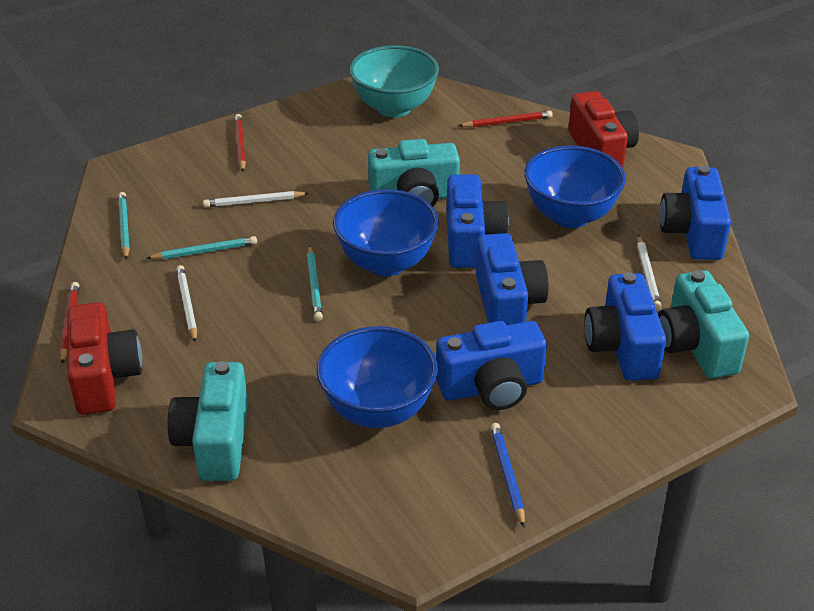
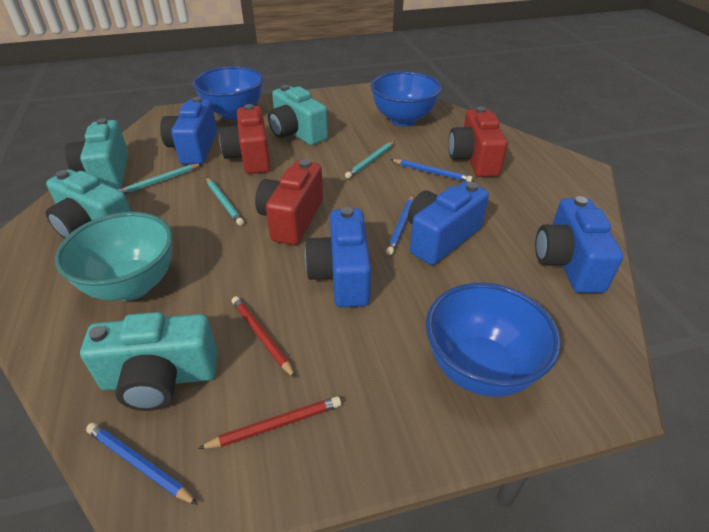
blue camera: [436,321,547,410] [447,174,509,268] [476,233,549,325] [584,272,666,381] [660,165,731,260] = 5 -> [160,97,217,164] [305,207,371,307] [408,181,489,265] [535,196,623,293] = 4
blue pencil: [490,423,525,527] = 1 -> [86,423,198,505] [386,195,414,255] [391,159,473,182] = 3
red camera: [67,302,142,415] [568,91,639,168] = 2 -> [219,104,271,174] [255,159,323,245] [448,106,508,177] = 3
red pencil: [60,282,79,364] [235,114,246,172] [458,111,553,127] = 3 -> [198,396,341,449] [232,296,296,378] = 2
turquoise camera: [168,361,248,481] [368,139,460,206] [658,270,749,378] = 3 -> [46,169,131,239] [65,118,128,189] [80,312,218,411] [268,85,328,145] = 4
white pencil: [176,265,197,343] [203,191,309,207] [637,235,662,310] = 3 -> none = 0

